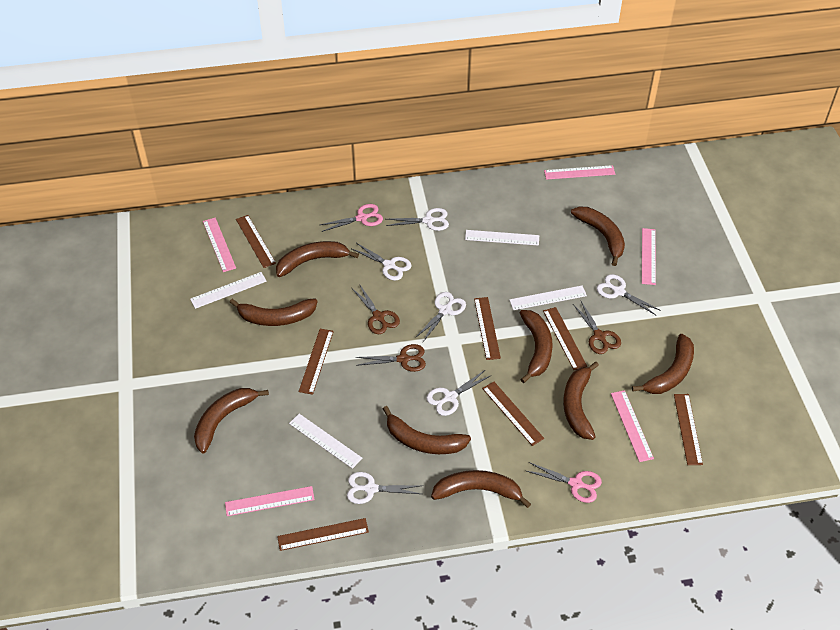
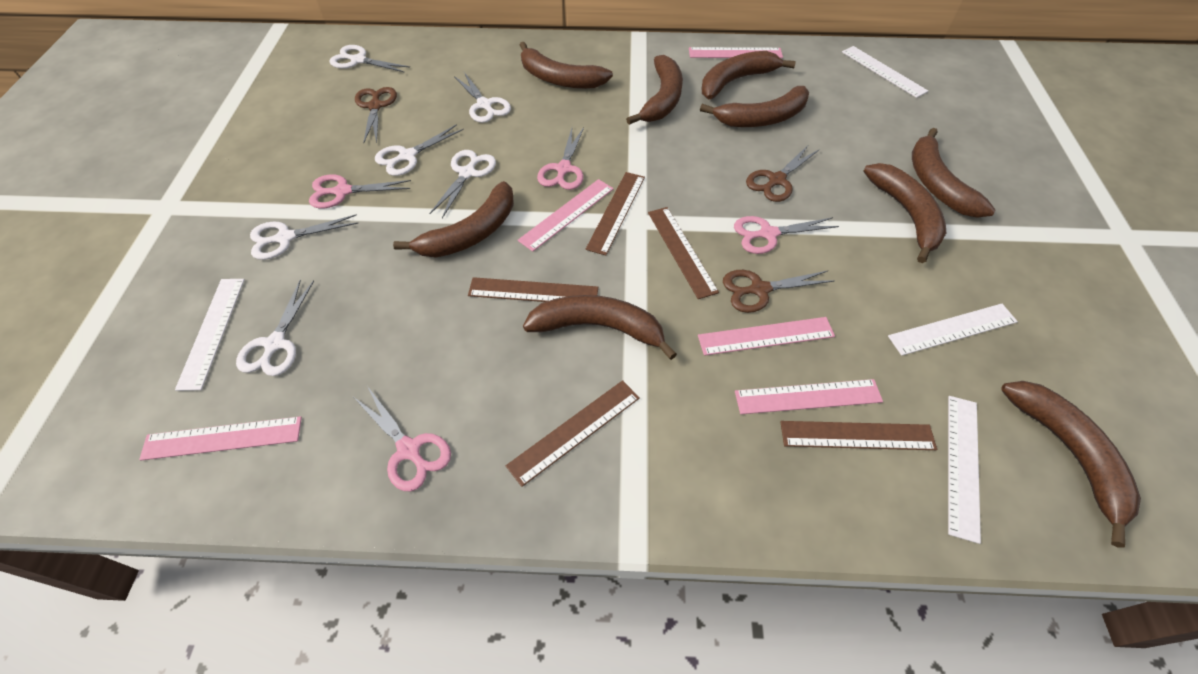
brown ruler: [236,215,276,268] [277,518,369,551] [299,329,334,395] [474,297,501,360] [482,382,544,446] [543,307,587,370] [674,394,703,465] = 7 -> [468,277,598,302] [506,380,640,487] [586,172,645,256] [648,207,719,299] [780,421,937,450] = 5
pink scissors: [320,204,383,232] [527,462,602,503] = 2 -> [309,174,411,209] [355,386,451,491] [537,127,584,190] [734,216,839,254] = 4

